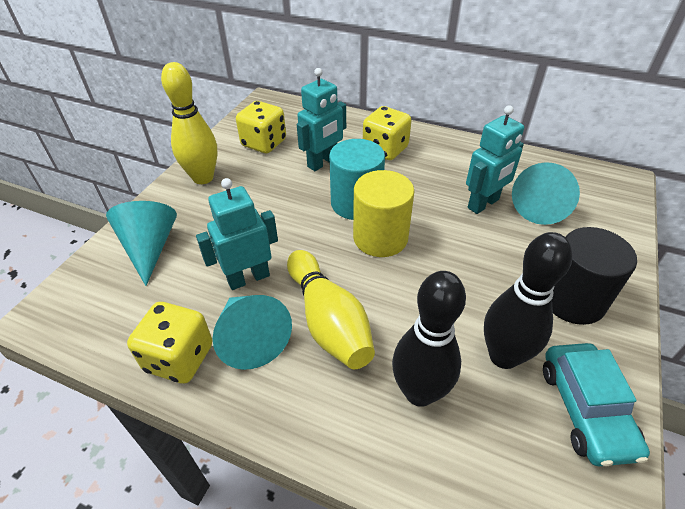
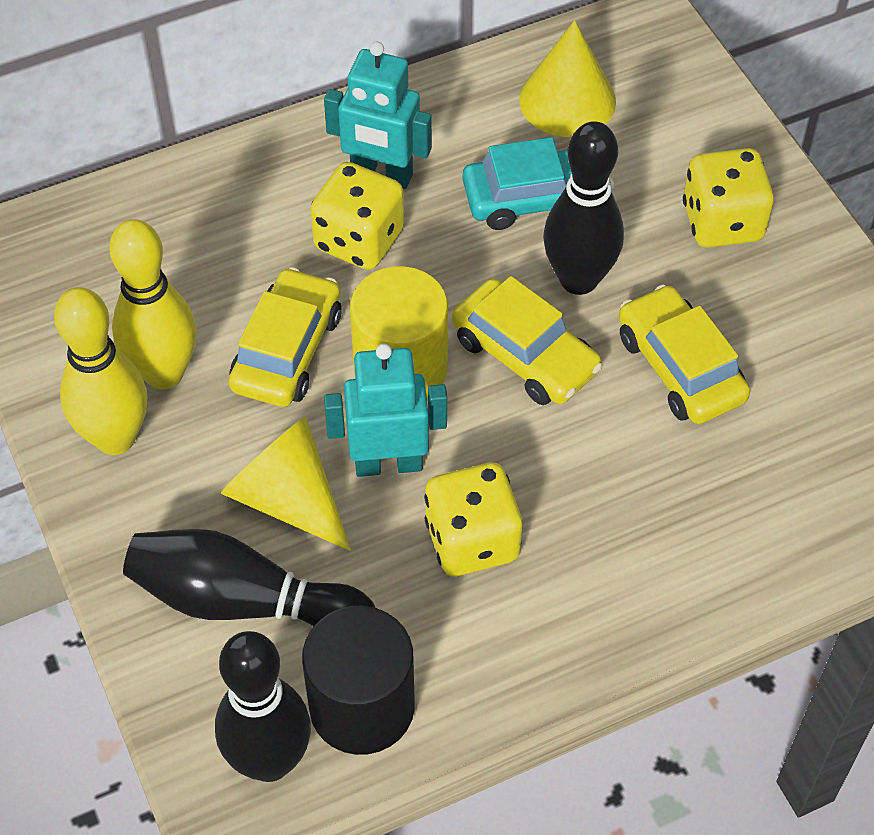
black bowling pin: [392,271,466,407] [484,232,573,369] = 2 -> [123,529,375,626] [215,631,311,782] [543,121,624,295] = 3
turquoise cone: [106,201,177,286] [212,295,292,370] [512,162,580,225] = 3 -> none = 0
turquoise cylinder: [329,139,385,220] = 1 -> none = 0
turquoise robot: [196,178,278,290] [297,68,346,171] [466,105,524,214] = 3 -> [324,42,432,189] [324,343,447,477] = 2
yellow car: none = 0 -> [229,267,342,407] [452,276,603,405] [619,285,750,424] = 3
yellow cone: none = 0 -> [221,416,351,551] [519,20,616,137] = 2

